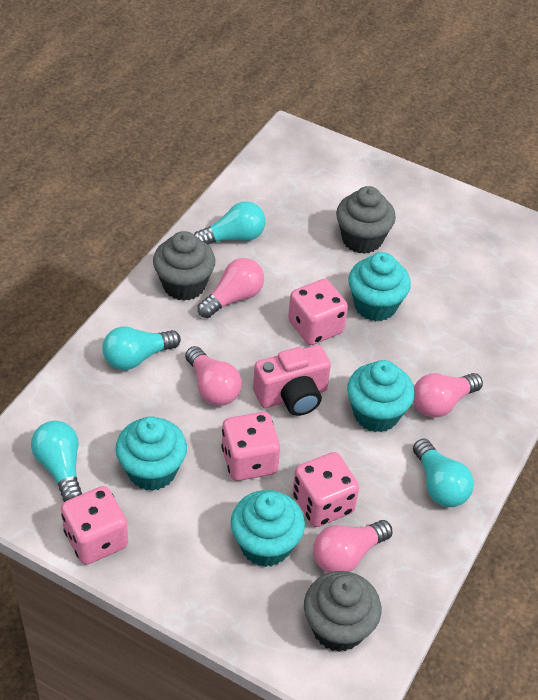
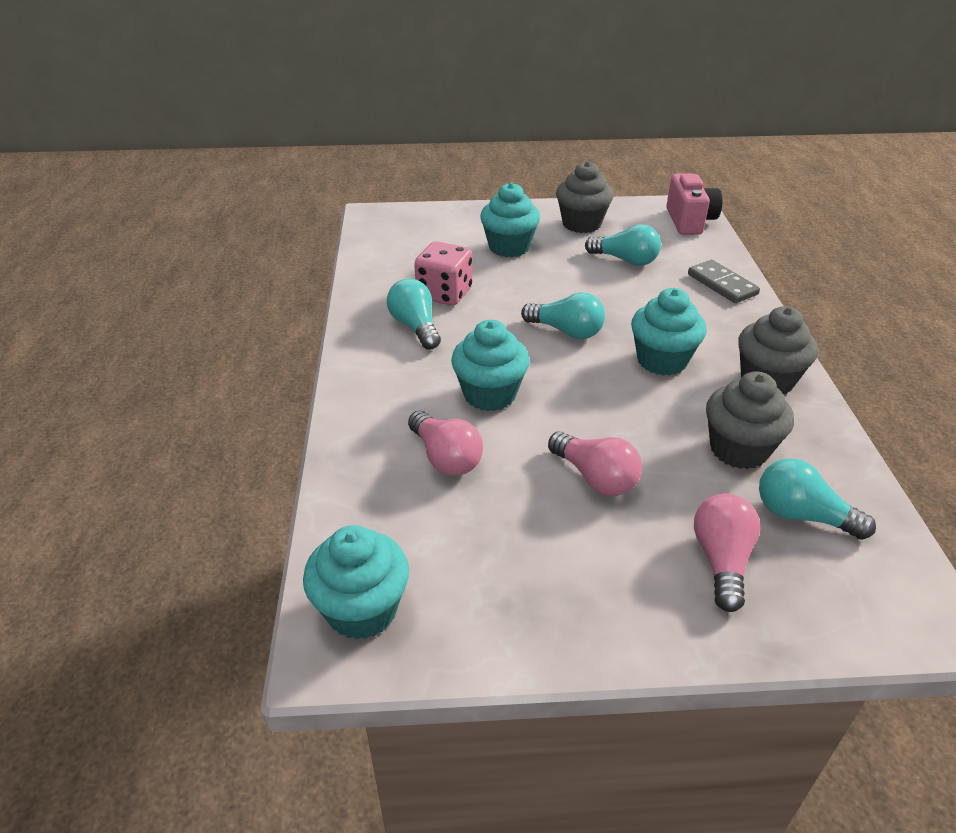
grey domino: none = 0 -> [688,260,760,303] = 1
pink dice: [61,486,128,565] [221,412,280,481] [288,279,348,345] [292,452,359,527] = 4 -> [414,241,472,306] = 1
pink light bulb: [185,346,242,406] [198,258,264,318] [313,520,393,573] [413,373,483,418] = 4 -> [408,411,483,476] [548,431,642,496] [694,493,761,612] = 3

